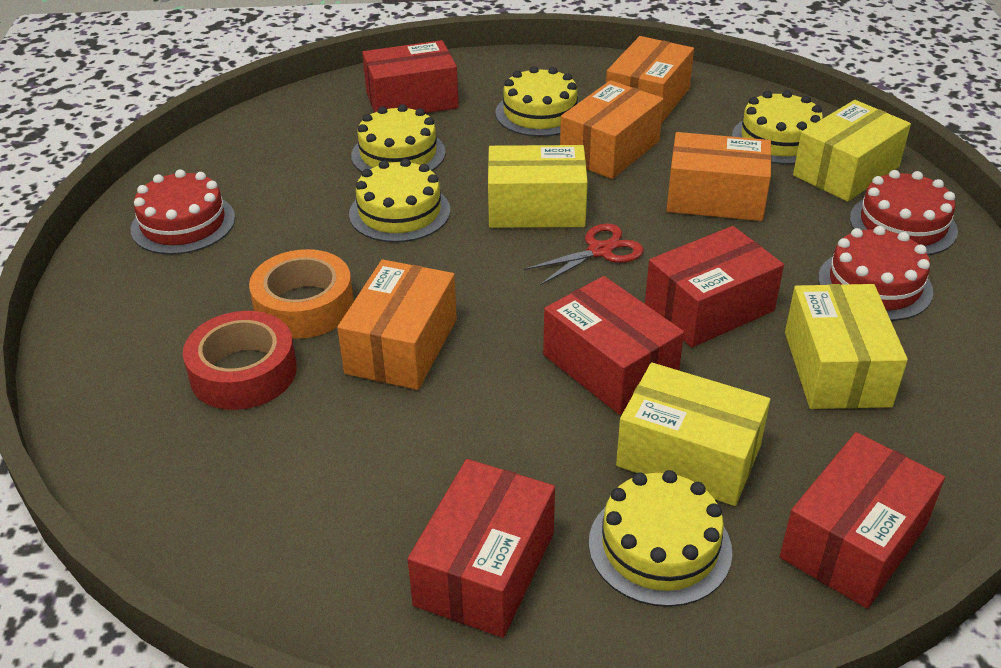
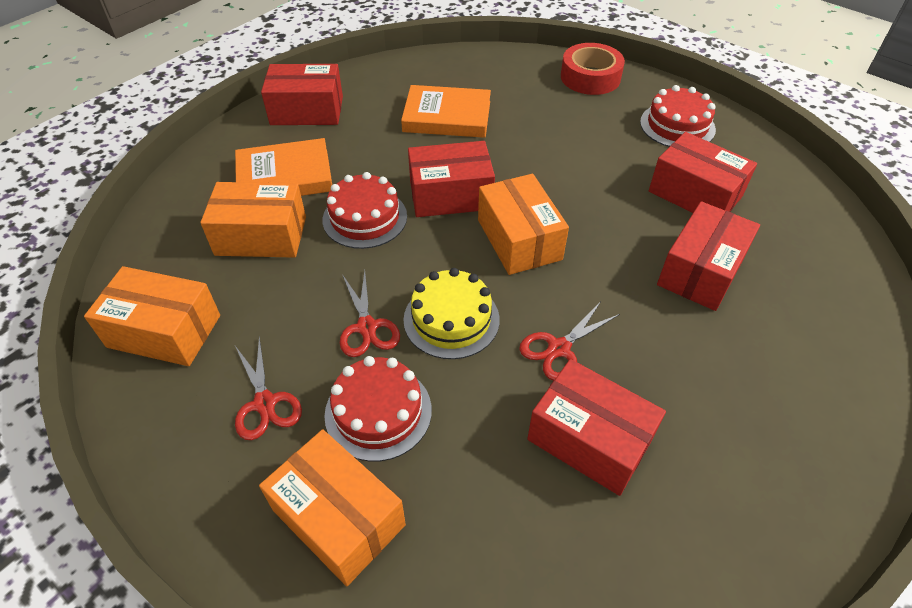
orange book: none = 0 -> [235,138,332,196] [401,85,491,138] = 2
orange tape: [249,249,354,339] = 1 -> none = 0
red scissors: [524,224,644,285] = 1 -> [235,336,302,440] [340,271,400,357] [519,301,620,381] = 3
yellow box: [488,145,588,228] [616,363,770,506] [785,284,908,409] [793,100,911,202] = 4 -> none = 0
yellow cake: [349,159,450,243] [351,104,446,172] [495,66,579,137] [589,470,732,607] [732,90,823,164] = 5 -> [403,268,500,359] = 1

